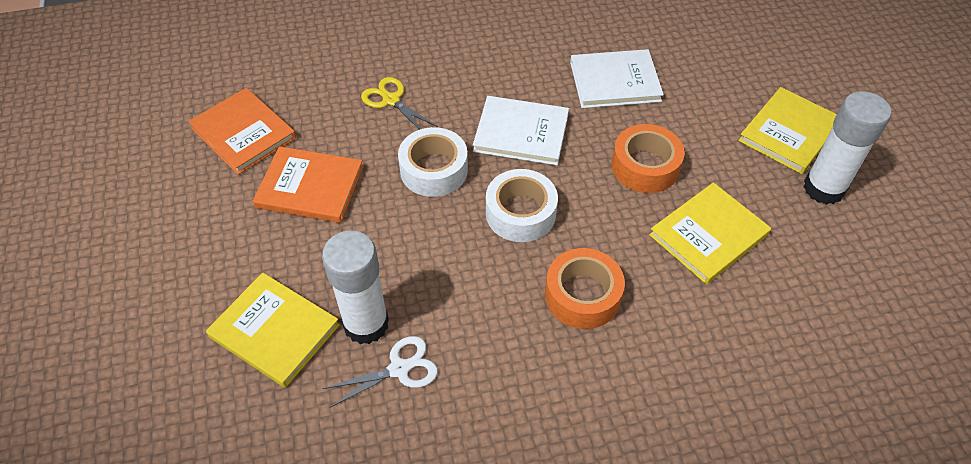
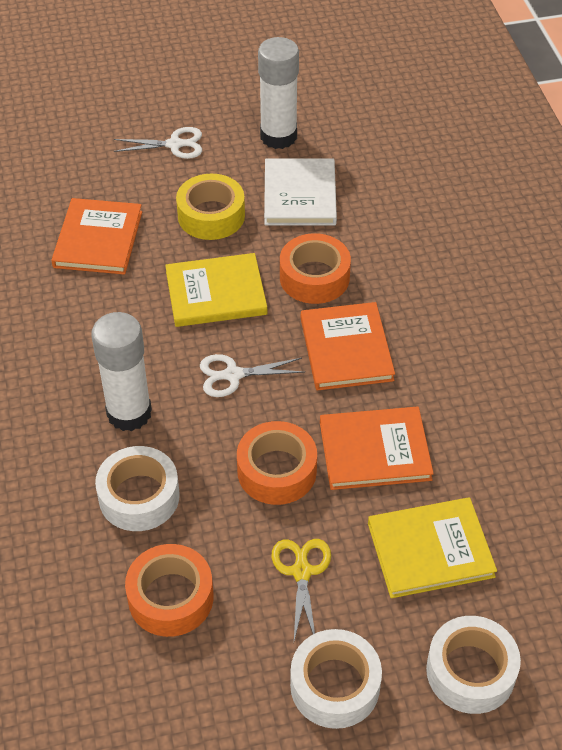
orange book: [188,88,296,175] [253,146,363,223] = 2 -> [51,198,142,275] [301,302,395,391] [320,407,434,490] = 3
orange tape: [545,248,625,329] [611,124,685,193] = 2 -> [125,544,214,637] [237,421,317,505] [280,233,351,304] = 3
white book: [473,96,569,165] [570,49,664,108] = 2 -> [264,158,337,225] = 1
white scissors: [322,336,438,407] = 1 -> [114,127,202,159] [200,354,304,397] = 2
white tape: [398,127,468,197] [486,169,558,242] = 2 -> [95,446,180,531] [290,629,382,729] [426,616,521,714] = 3
yellow book: [206,273,340,388] [649,182,771,284] [738,87,837,174] = 3 -> [165,253,267,327] [368,497,497,598] = 2
yellow tape: none = 0 -> [176,174,245,240] = 1

